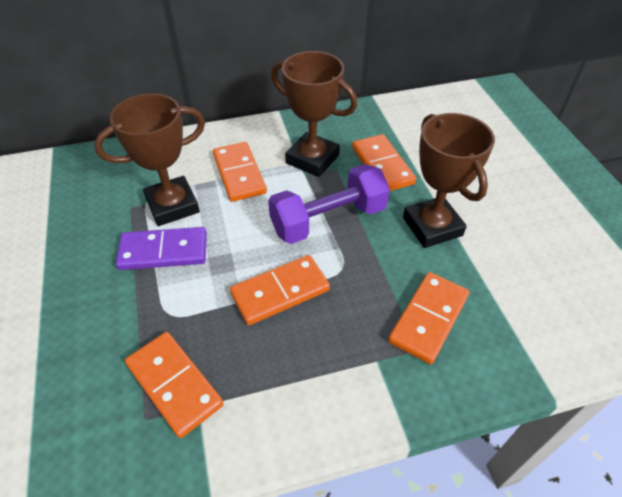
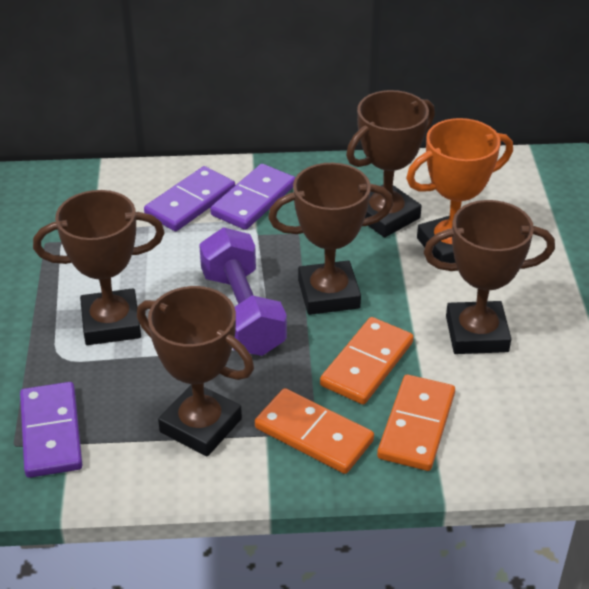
brown trophy: [94,93,205,226] [271,51,358,177] [403,113,495,248] = 3 -> [33,190,165,345] [137,286,254,456] [268,163,393,315] [346,90,435,238] [424,200,555,354] = 5
orange domino: [125,332,224,438] [213,142,267,202] [230,255,330,325] [352,134,416,191] [388,272,469,364] = 5 -> [255,388,374,474] [320,317,414,405] [377,375,455,471] = 3
orange trophy: none = 0 -> [406,118,513,263] = 1
purple domino: [116,227,207,270] = 1 -> [20,382,82,478] [144,166,235,231] [210,164,295,230] = 3

